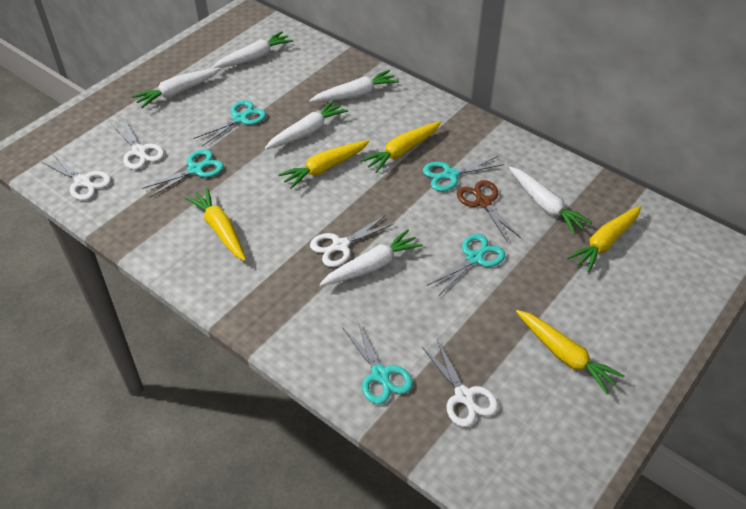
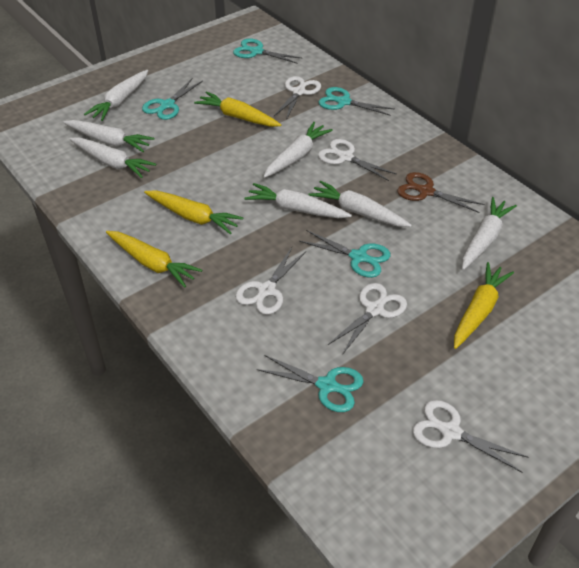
white carrot: [132,68,221,108] [211,31,293,68] [265,100,348,149] [309,70,399,102] [319,229,423,286] [509,167,592,234] = 6 -> [63,120,154,152] [69,137,156,178] [84,70,148,121] [245,183,352,218] [263,122,333,178] [308,181,412,227] [462,197,517,270] = 7
white scissors: [41,153,111,200] [111,119,164,170] [310,215,395,267] [422,340,498,427] = 4 -> [235,247,306,315] [273,76,321,120] [318,139,396,181] [328,283,407,355] [413,400,528,472] = 5
yellow carrot: [185,188,246,261] [278,140,369,189] [360,121,441,173] [516,310,625,394] [567,206,641,273] = 5 -> [106,231,202,288] [144,190,243,235] [194,91,281,127] [454,262,514,349] = 4

